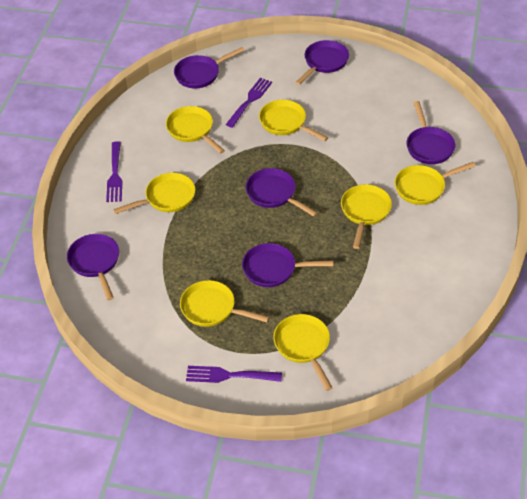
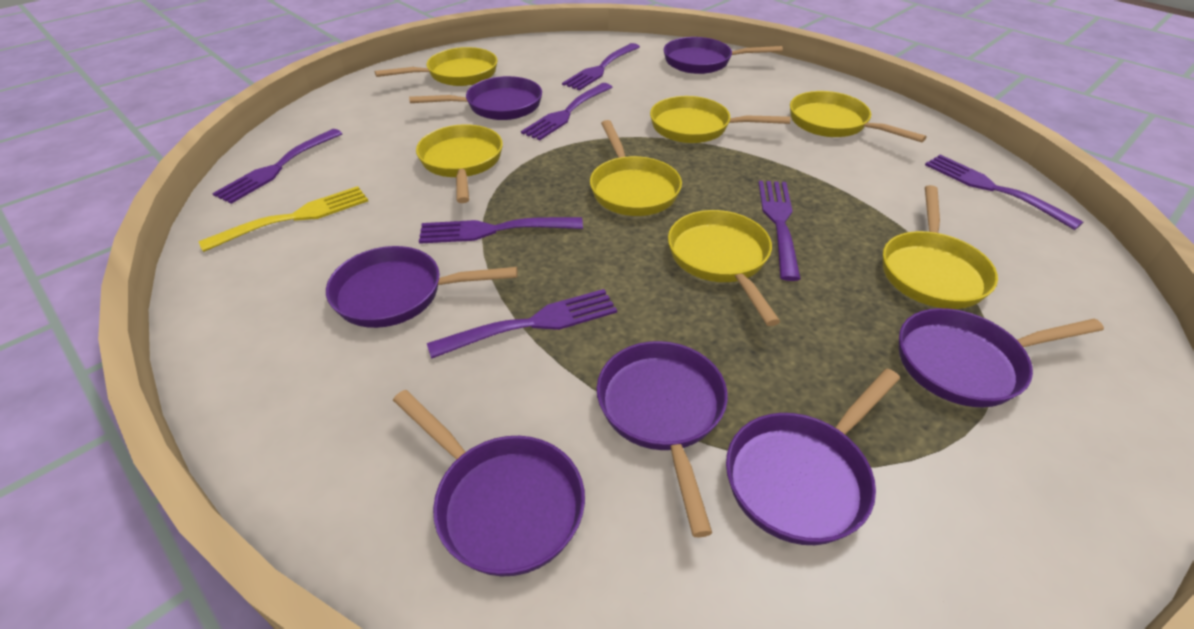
purple fork: [106,141,122,202] [186,366,282,383] [226,78,272,128] = 3 -> [212,129,343,204] [419,217,583,244] [427,289,617,359] [521,83,612,141] [562,43,640,91] [759,181,801,281] [925,155,1083,230] = 7
purple pan: [67,234,119,300] [174,47,245,88] [242,243,333,287] [246,168,318,217] [295,40,349,85] [407,101,455,164] = 6 -> [326,246,518,328] [393,390,585,576] [409,76,542,120] [597,341,728,538] [664,37,783,74] [726,369,900,545] [899,308,1104,408] = 7
yellow fork: none = 0 -> [199,186,368,252] = 1

